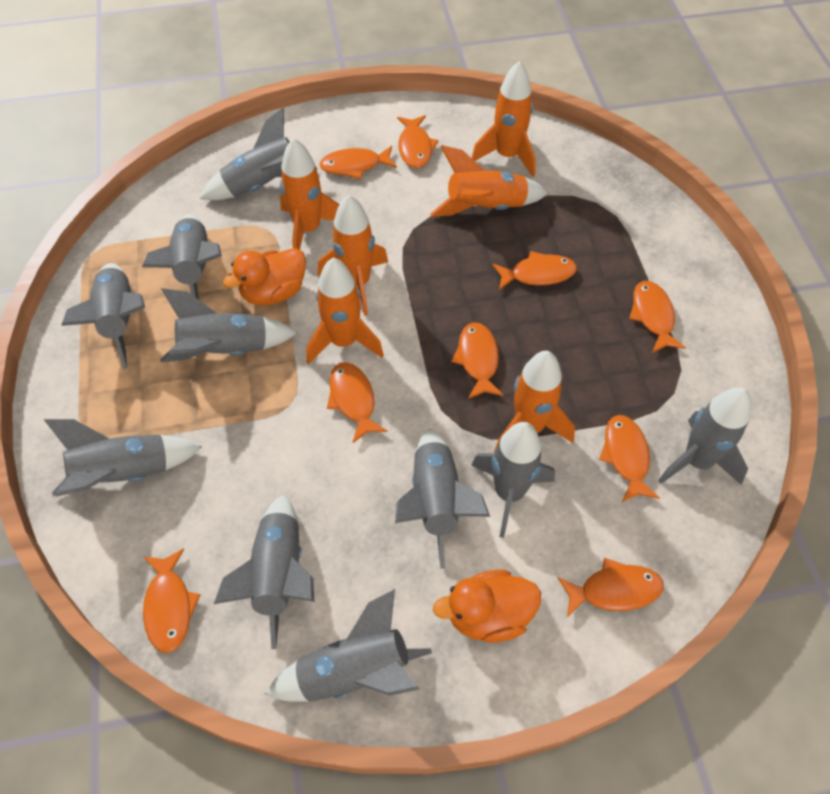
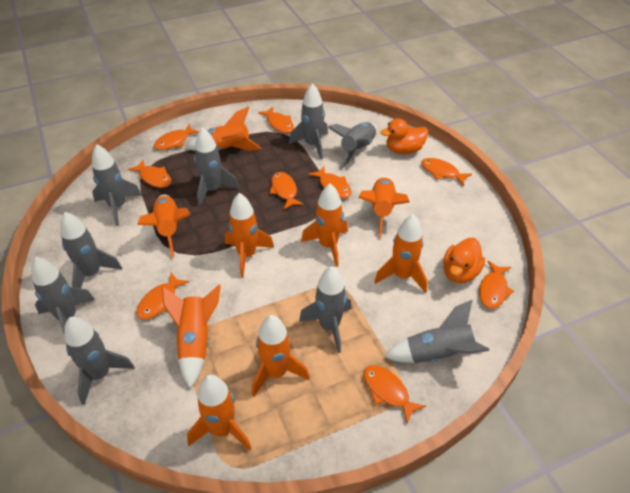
grey rocket: [44,419,202,497] [61,263,145,369] [142,214,222,300] [160,288,297,362] [200,108,317,200] [214,495,314,649] [265,589,432,701] [395,428,490,569] [471,422,555,538] [658,387,751,485] = 10 -> [31,257,95,333] [60,212,122,288] [64,317,135,405] [92,144,142,226] [194,127,239,207] [289,83,328,160] [299,266,352,353] [328,122,377,169] [384,300,489,363] = 9
orange rocket: [280,138,340,250] [306,258,384,364] [318,195,388,316] [430,145,548,217] [472,61,536,177] [494,351,575,453] = 6 -> [137,194,191,257] [162,285,221,389] [185,106,261,151] [187,375,252,451] [225,193,274,278] [252,315,310,397] [301,184,348,267] [359,176,410,237] [374,214,428,293] = 9

